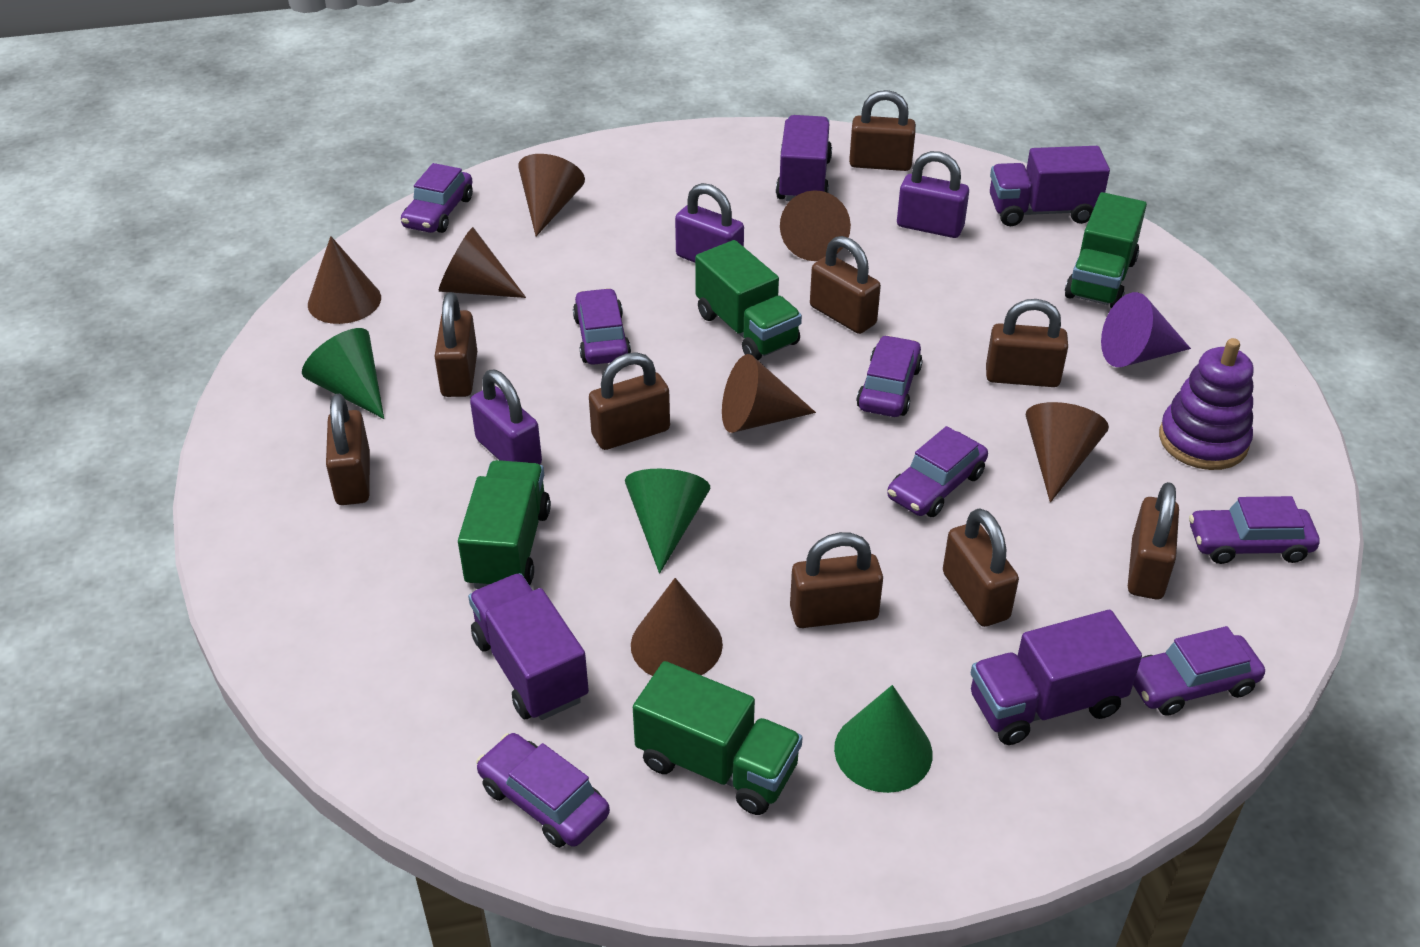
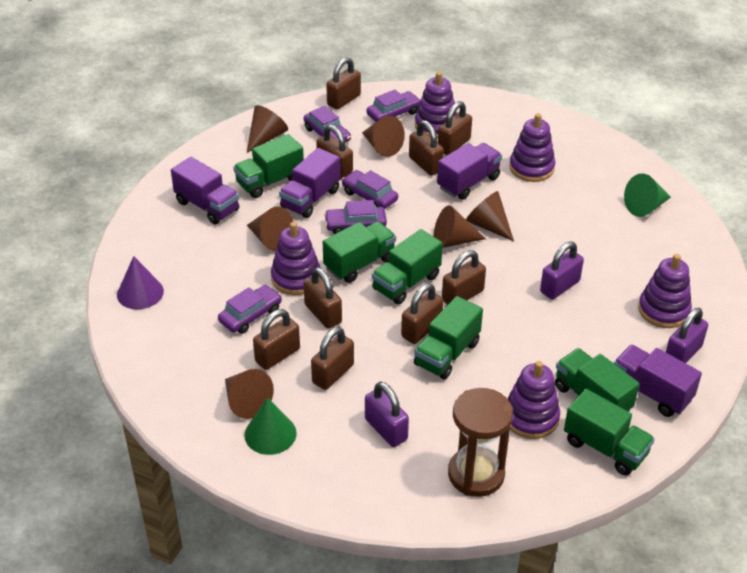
brown cone: [308,236,381,324] [439,227,526,298] [518,154,585,236] [631,578,723,676] [722,354,816,433] [780,190,851,261] [1026,402,1109,502] = 7 -> [225,369,274,419] [247,105,288,153] [247,206,294,251] [362,116,405,157] [433,205,486,248] [466,191,514,241] = 6
brown hourglass: none = 0 -> [448,388,513,497] = 1
green cone: [302,328,384,419] [625,469,710,573] [834,685,932,793] = 3 -> [245,397,297,455] [624,173,671,217] = 2
green truck: [458,460,551,589] [633,661,803,815] [695,240,802,361] [1065,192,1147,308] = 4 -> [233,134,304,198] [323,221,396,283] [372,229,443,304] [414,296,483,380] [555,348,640,412] [564,389,655,476] = 6
purple car: [401,163,473,233] [476,733,610,848] [573,288,631,365] [856,335,923,417] [887,426,988,517] [1133,626,1265,716] [1189,496,1320,564] = 7 -> [218,285,282,334] [304,106,351,143] [324,200,387,234] [342,170,398,209] [367,90,421,122] = 5
purple stacking toy: [1159,338,1254,470] = 1 -> [271,222,321,295] [415,72,457,138] [507,361,560,439] [509,113,555,182] [638,254,692,328] = 5

